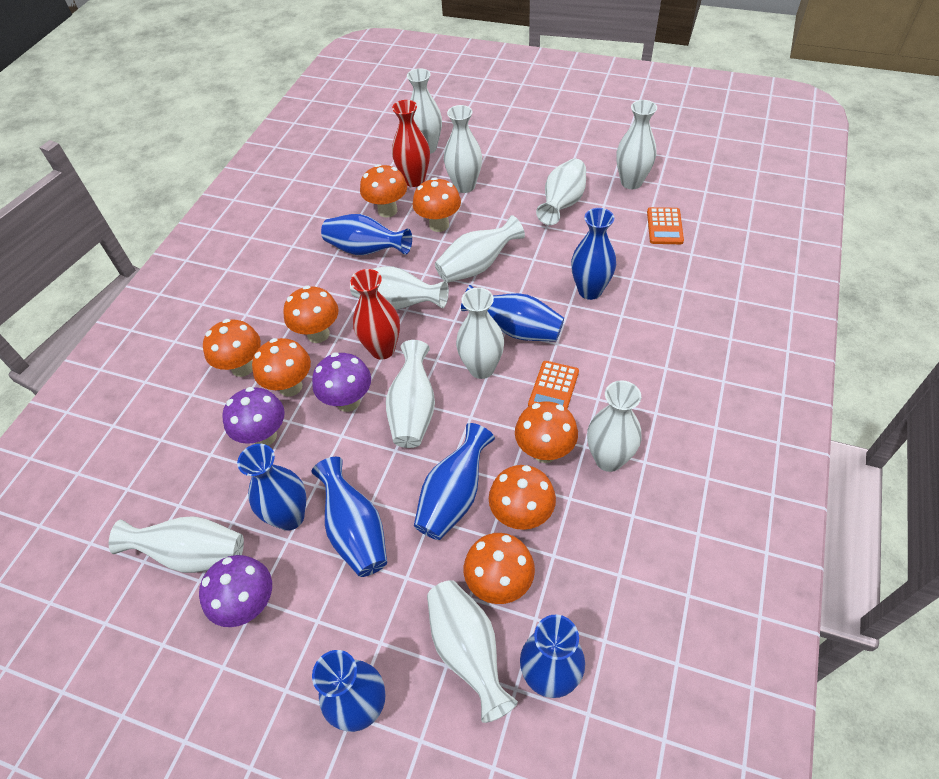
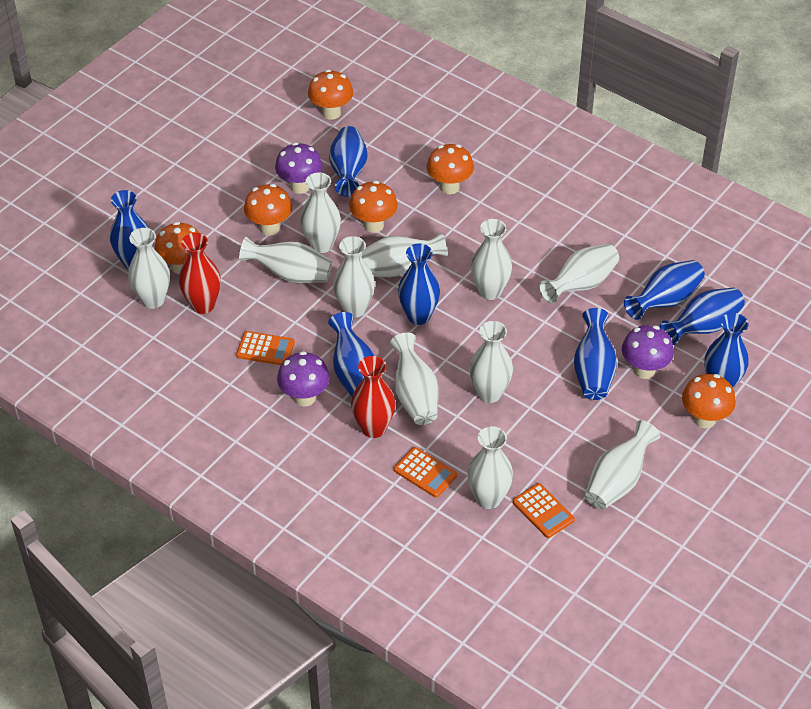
orange calculator: [528,361,579,409] [647,207,684,244] = 2 -> [236,331,295,365] [394,447,457,498] [513,483,575,538] = 3
orange mushroom: [203,319,261,377] [252,338,311,397] [283,285,338,343] [360,164,407,218] [413,177,461,232] [464,533,535,604] [489,465,556,530] [515,401,578,463] = 8 -> [155,222,199,275] [244,184,292,236] [308,70,353,120] [349,181,398,233] [427,144,474,194] [682,374,736,428] = 6

